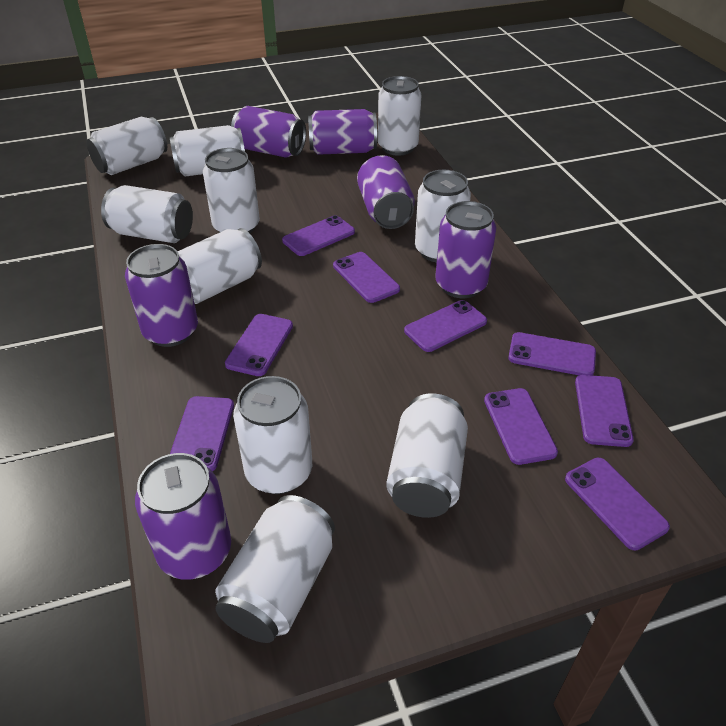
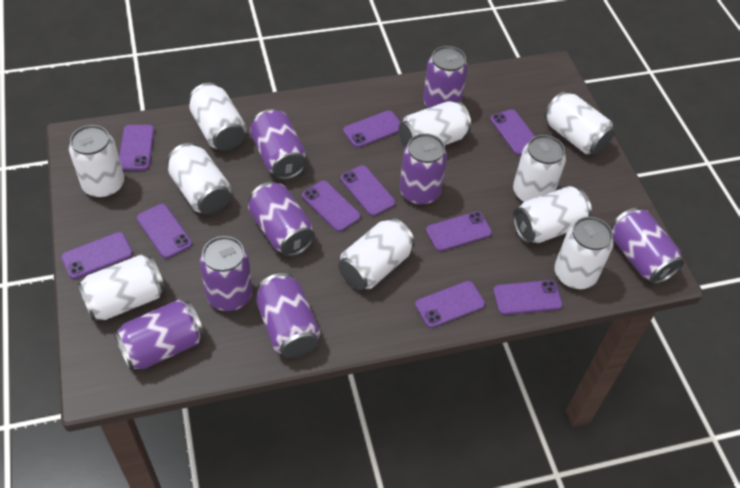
purple can: [125,244,198,347] [135,453,231,580] [231,106,306,158] [308,109,377,155] [357,155,415,229] [435,201,497,298] = 6 -> [113,300,204,371] [199,236,252,311] [248,182,315,257] [250,109,306,180] [256,273,320,358] [399,133,447,205] [423,46,468,108] [611,208,684,284] = 8
purple phone: [170,396,234,471] [225,314,293,376] [282,215,355,256] [333,252,400,303] [404,300,487,352] [484,388,558,465] [508,332,596,375] [565,458,670,550] [575,375,634,447] = 9 -> [61,232,133,279] [119,125,154,170] [137,204,192,259] [302,181,361,232] [340,165,396,216] [343,110,401,148] [415,281,485,328] [426,211,492,251] [490,109,535,155] [493,280,563,315] = 10

